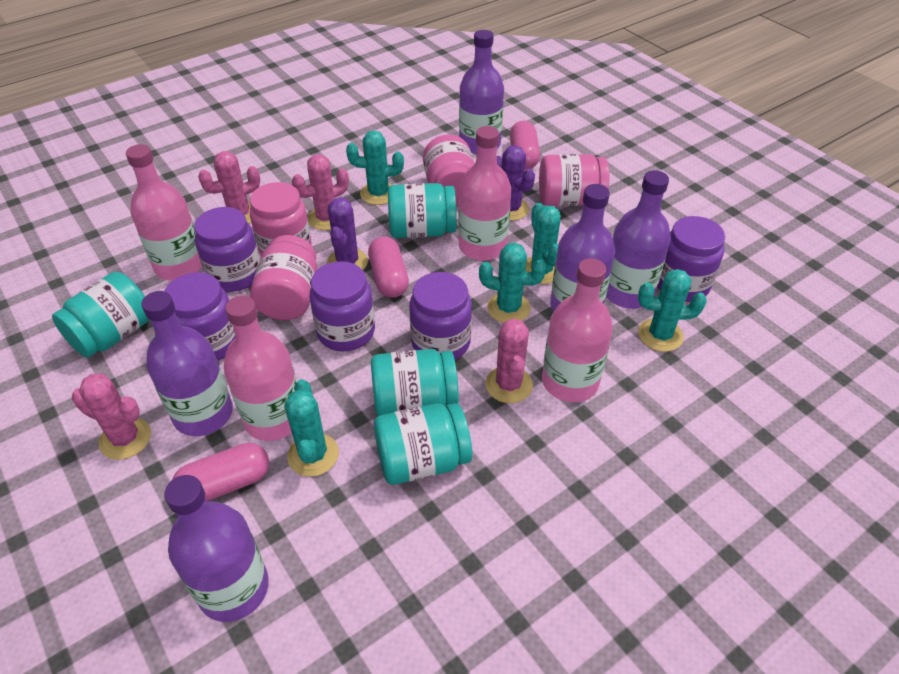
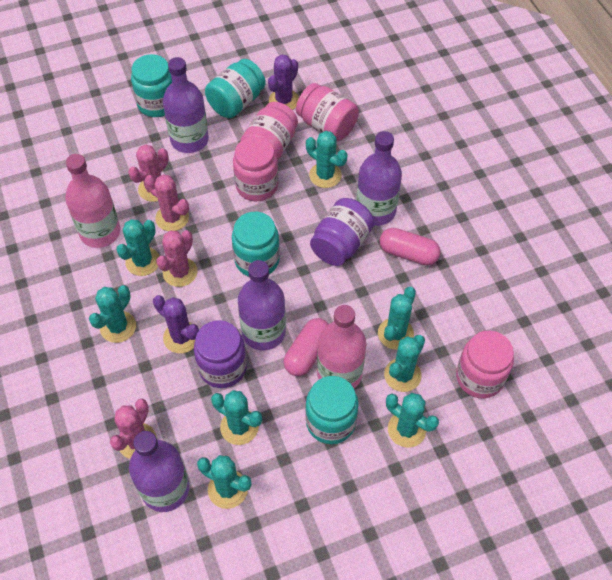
pink bottle: [126,144,202,281] [224,295,297,441] [458,126,511,261] [542,258,613,402] = 4 -> [65,154,120,248] [317,305,366,388] = 2
pink capsule: [172,443,269,501] [368,236,409,298] [510,121,540,170] = 3 -> [284,318,329,376] [379,228,441,265] = 2
purple bottle: [141,291,233,436] [164,475,269,622] [459,30,504,154] [550,184,615,311] [606,170,671,309] = 5 -> [129,431,190,512] [163,57,209,153] [238,260,286,350] [356,131,402,226] = 4
purple jar: [165,272,235,361] [194,207,260,292] [309,261,375,351] [409,272,472,360] [657,216,725,302] = 5 -> [194,320,247,388] [310,198,374,266] = 2
turquoise cactus: [284,379,339,477] [346,130,404,205] [479,243,546,323] [525,203,560,284] [638,269,707,352] = 5 -> [89,285,136,343] [116,219,159,276] [197,455,252,509] [211,390,262,445] [306,131,347,188] [378,287,416,350] [384,335,425,392] [386,393,439,448] = 8

